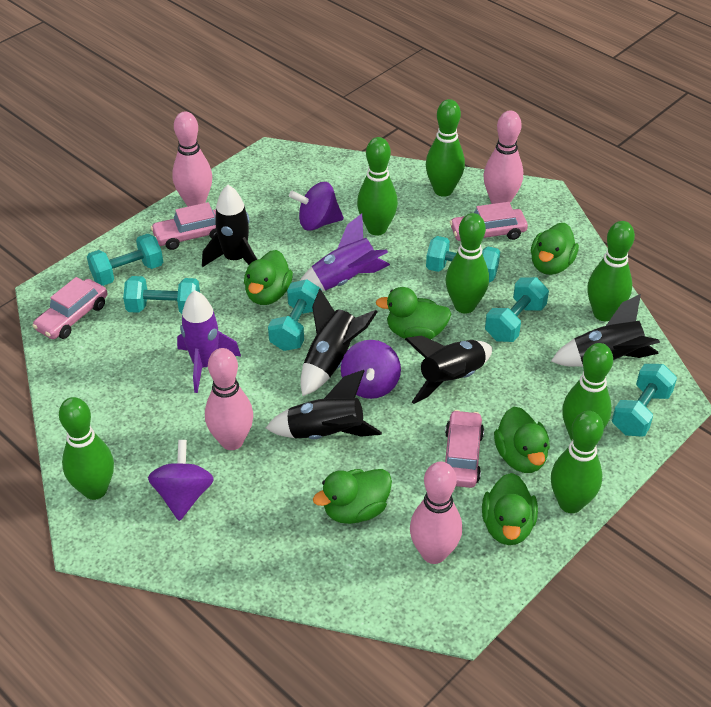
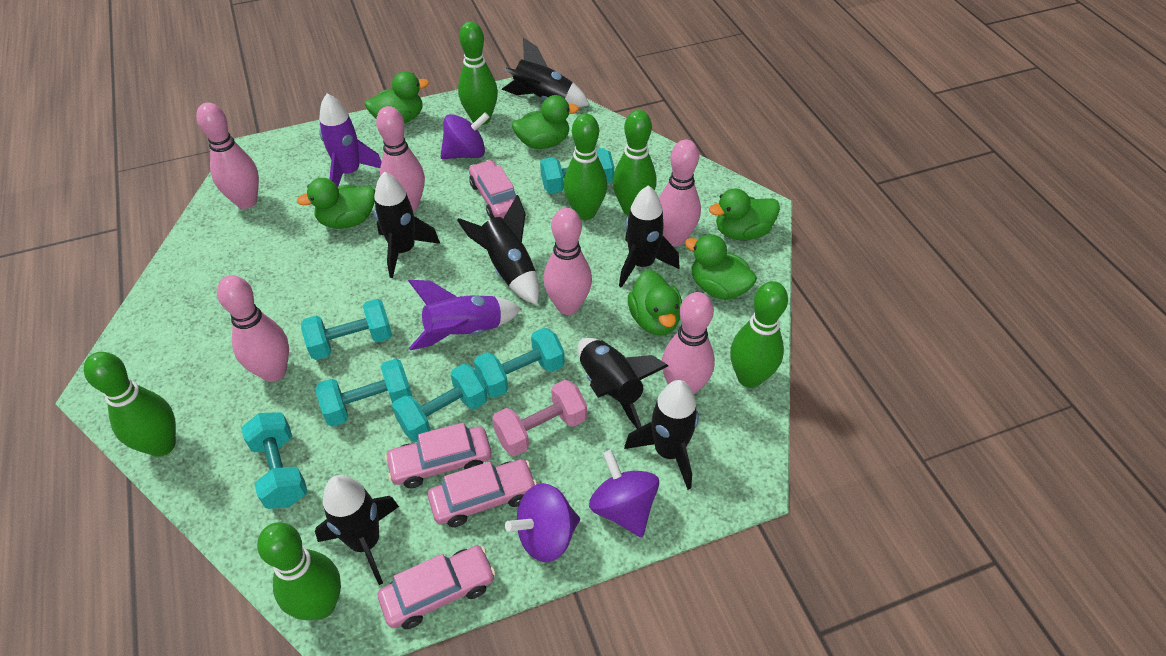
black rocket: [202,185,257,267] [266,370,382,439] [300,289,378,396] [405,336,492,404] [551,294,660,367] = 5 -> [315,475,399,585] [374,171,440,278] [457,195,539,305] [502,37,590,107] [578,338,668,429] [619,185,680,288] [624,380,699,490] = 7
green bowling pin: [59,397,114,500] [357,137,398,236] [426,99,465,197] [446,213,489,314] [551,411,604,513] [562,343,613,440] [587,221,635,321] = 7 -> [84,352,176,457] [257,522,341,620] [458,21,498,125] [563,113,607,220] [613,110,657,216] [730,281,788,388] = 6
pink bowling pin: [172,111,212,207] [205,348,253,450] [410,461,462,564] [484,111,523,204] = 4 -> [196,103,259,209] [217,275,289,382] [376,106,425,211] [543,208,592,315] [659,140,701,247] [662,292,715,395] = 6
pink dumbbell: none = 0 -> [492,380,587,456] = 1

